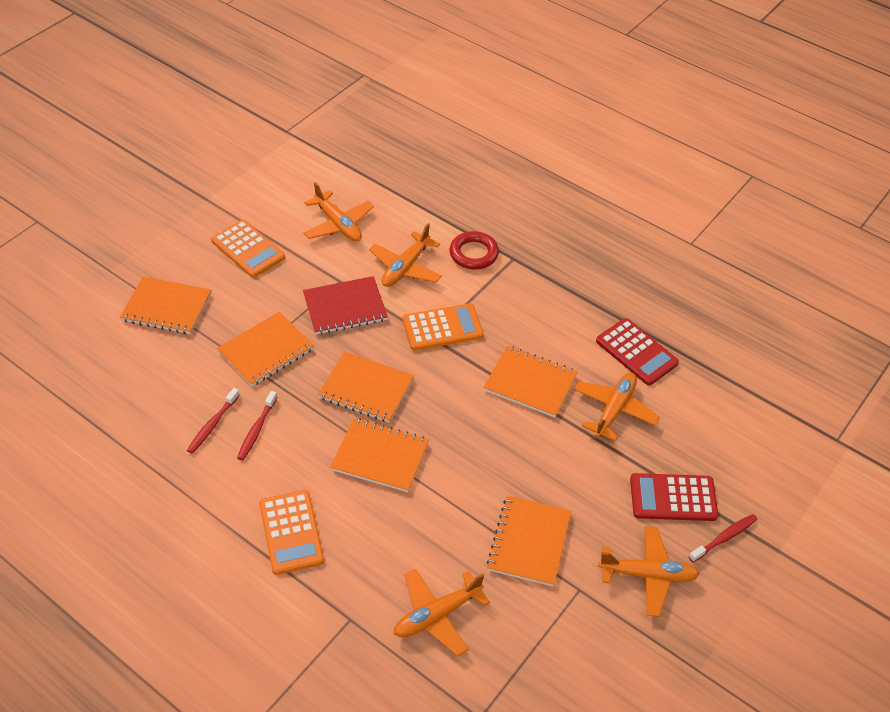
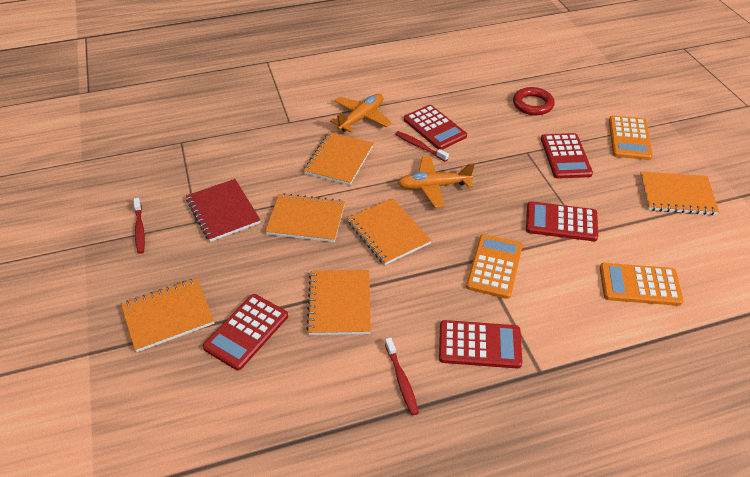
orange plane: [303,182,374,242] [369,223,442,287] [394,569,490,656] [574,373,660,441] [598,526,700,617] = 5 -> [330,94,392,132] [398,156,475,208] = 2
red calculator: [596,318,679,385] [630,473,718,521] = 2 -> [203,294,288,370] [404,105,467,150] [439,320,522,369] [526,201,598,241] [541,133,593,179] = 5

